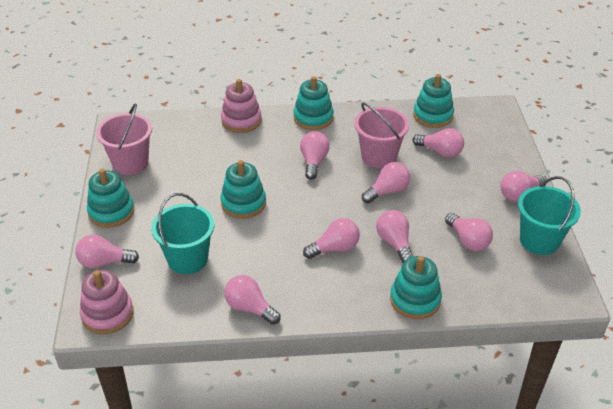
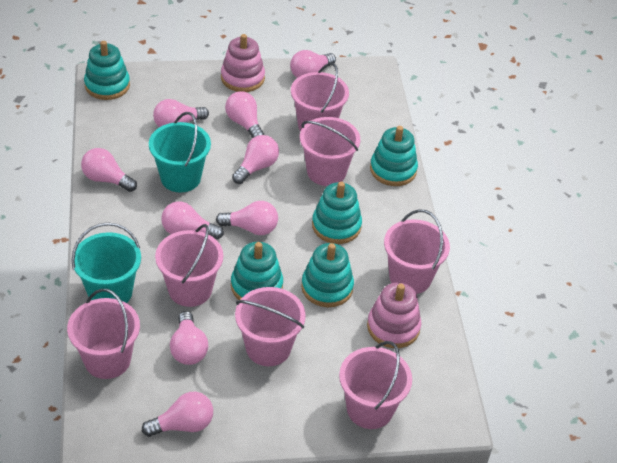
pink bucket: [96,103,152,175] [354,103,409,168] = 2 -> [67,289,140,379] [155,224,223,307] [235,287,306,366] [291,63,349,131] [300,117,360,186] [339,341,412,429] [384,209,450,294] = 7

